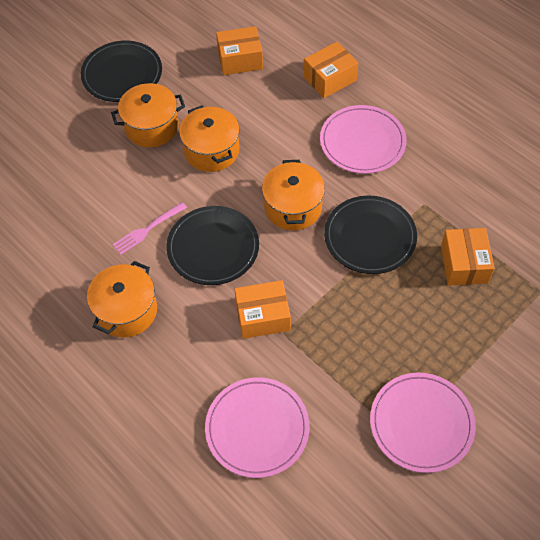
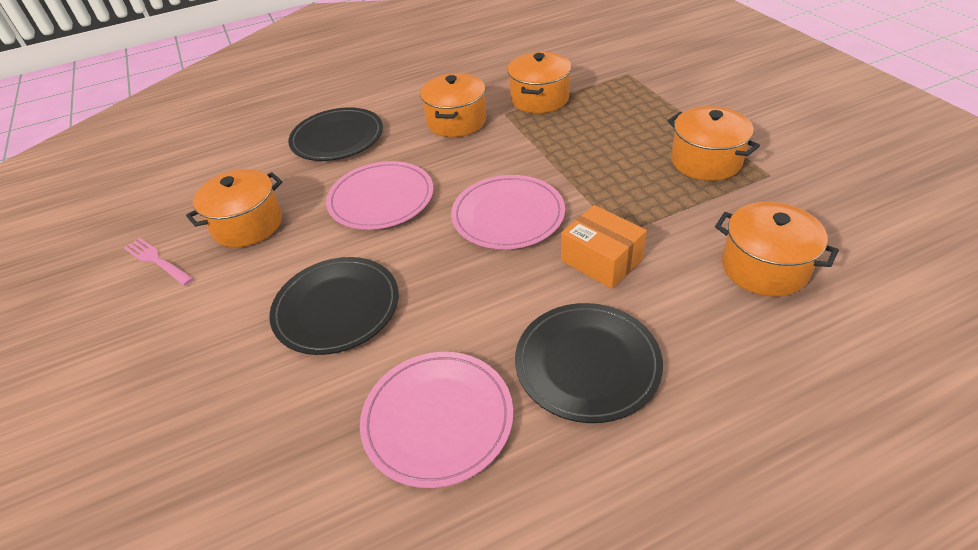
orange box: [216,26,263,75] [234,280,291,339] [303,42,358,98] [441,228,495,286] = 4 -> [561,205,647,289] = 1
orange pot: [87,261,157,338] [111,83,185,147] [179,105,240,172] [262,160,325,230] = 4 -> [186,169,283,247] [420,73,486,137] [507,52,571,113] [668,106,760,181] [715,202,839,297] = 5

